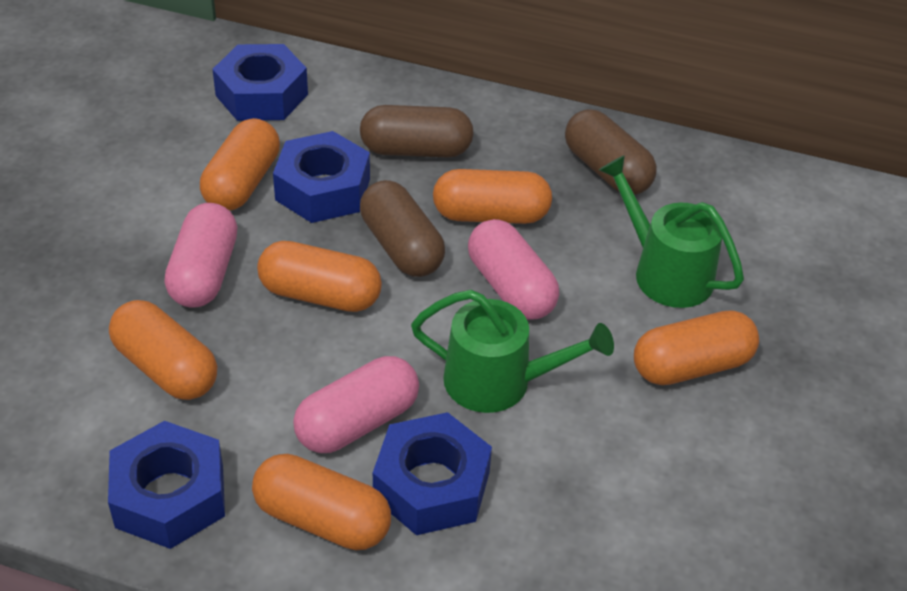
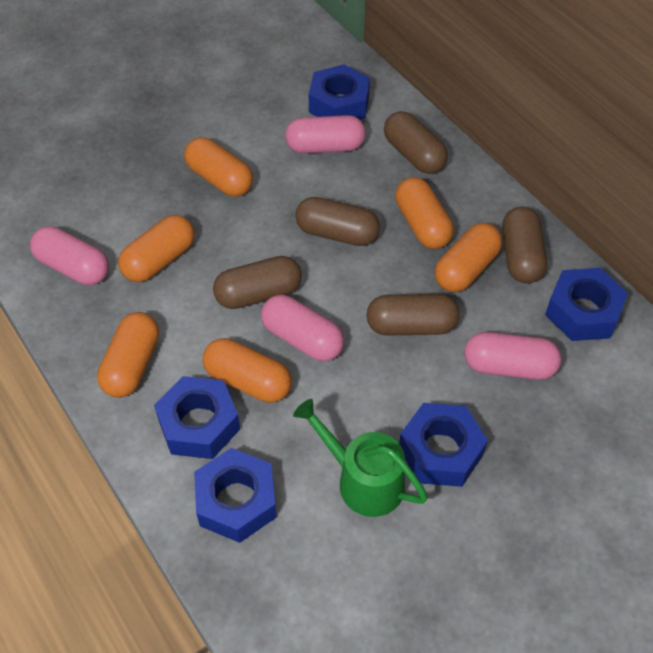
blue nut: [108,421,225,549] [212,44,308,121] [273,131,370,223] [373,412,492,535] = 4 -> [154,376,240,459] [194,448,277,543] [309,64,370,120] [399,403,488,487] [545,268,628,341] = 5
brown capsule: [360,105,474,158] [360,180,445,277] [565,109,657,195] = 3 -> [213,256,302,309] [295,197,380,246] [366,294,460,336] [384,111,448,174] [502,206,547,284] = 5
green watering can: [411,290,614,413] [599,155,744,308] = 2 -> [293,399,428,517] = 1
pink capsule: [164,203,238,307] [293,356,419,453] [468,219,559,320] = 3 -> [30,226,109,285] [261,295,344,361] [285,115,366,153] [464,332,561,380] = 4

